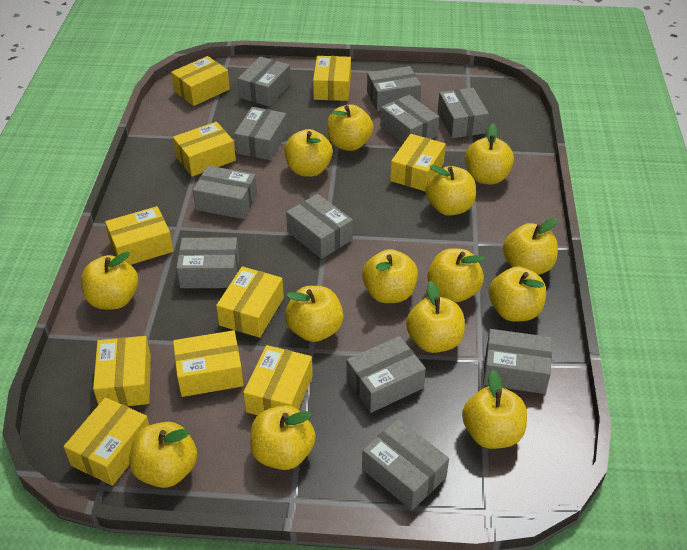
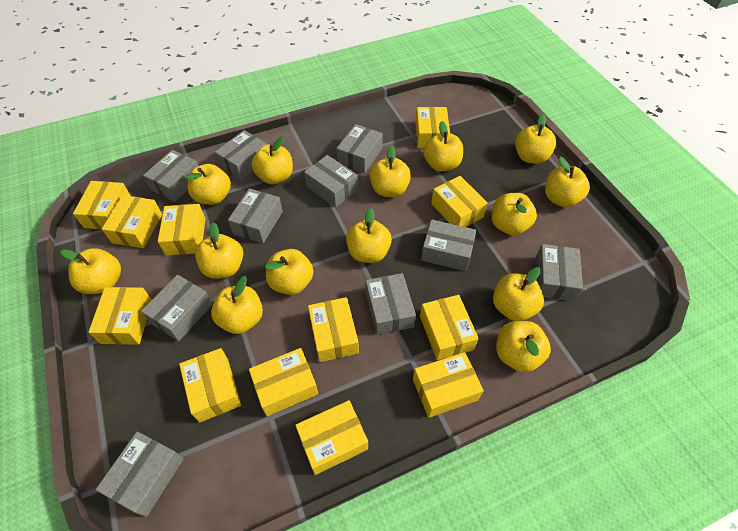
grey box: [176,237,239,288] [193,166,257,219] [234,107,287,160] [238,56,291,106] [286,194,353,259] [346,336,426,413] [362,419,449,510] [367,66,421,111] [380,95,439,144] [438,88,489,138] [483,329,552,394] = 11 -> [96,432,184,517] [141,275,213,342] [143,150,199,202] [215,130,267,181] [228,188,283,244] [304,155,358,208] [336,124,383,173] [365,273,416,335] [421,219,477,271] [535,244,583,301] = 10
yellow box: [64,397,149,486] [93,336,151,406] [105,206,173,265] [171,56,230,106] [173,122,236,177] [173,330,244,397] [216,266,284,338] [243,345,313,415] [313,56,351,101] [390,134,446,191] = 10 -> [73,181,131,230] [88,287,152,345] [102,195,162,248] [158,204,206,256] [179,348,241,423] [249,348,318,416] [295,400,368,475] [308,297,359,362] [413,352,484,418] [415,107,450,148] [420,295,479,360] [431,176,488,227] = 12

